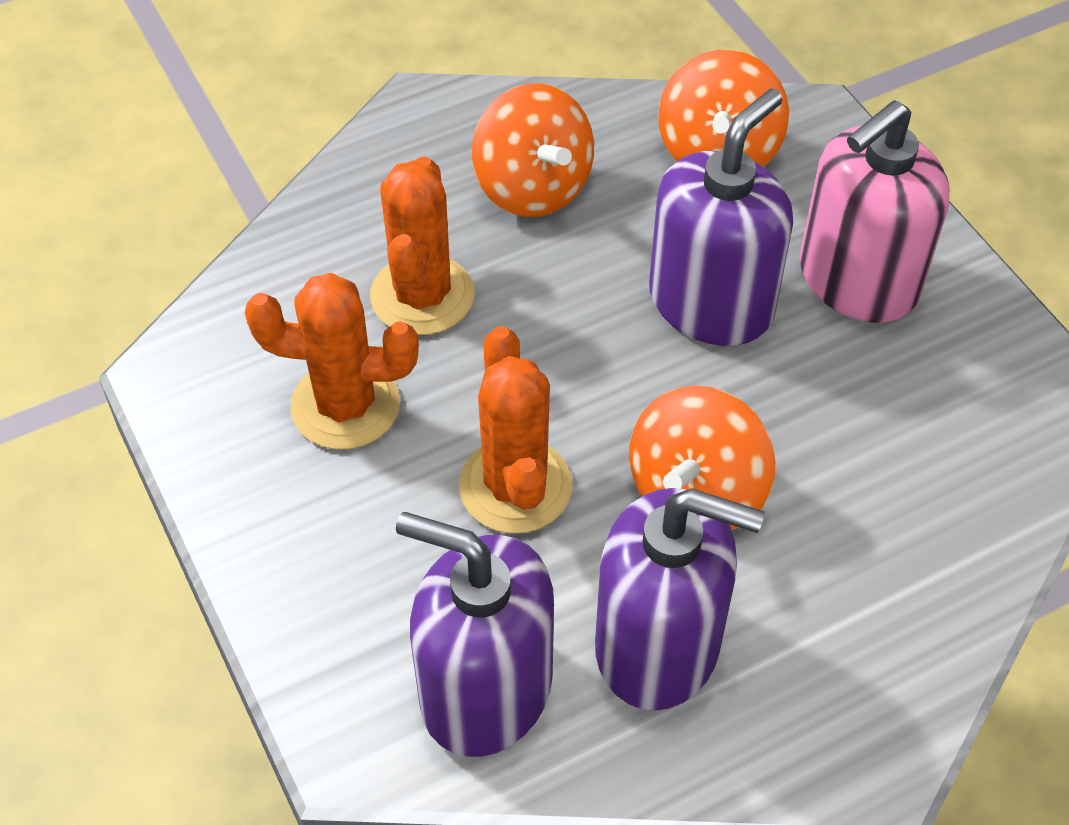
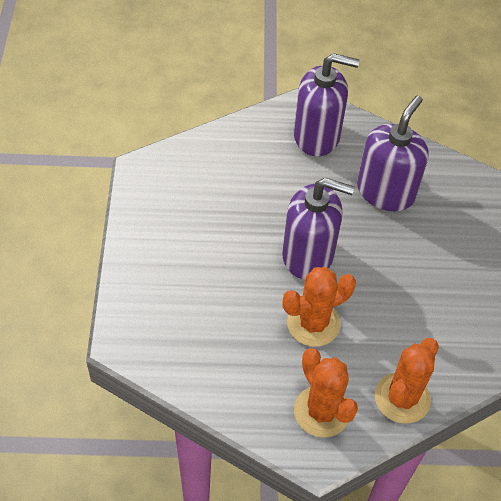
orange spinning top: [472,83,594,217] [629,386,775,530] [658,50,789,167] = 3 -> none = 0
pink soap dispenser: [799,100,950,323] = 1 -> none = 0

